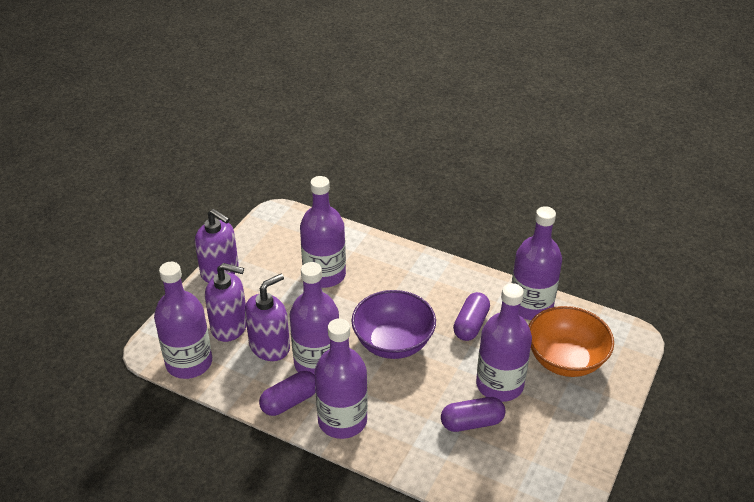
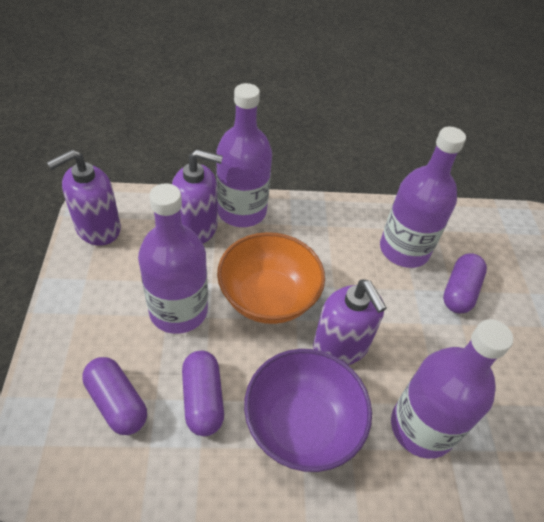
purple bottle: [154,262,212,379] [290,262,339,375] [300,176,346,288] [315,318,368,439] [476,283,532,402] [512,206,562,320] = 6 -> [138,183,208,334] [216,83,272,227] [380,127,466,268] [391,319,513,459] = 4

